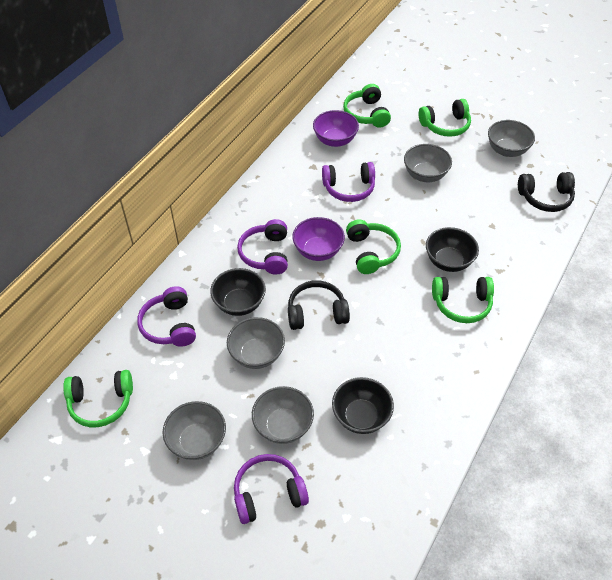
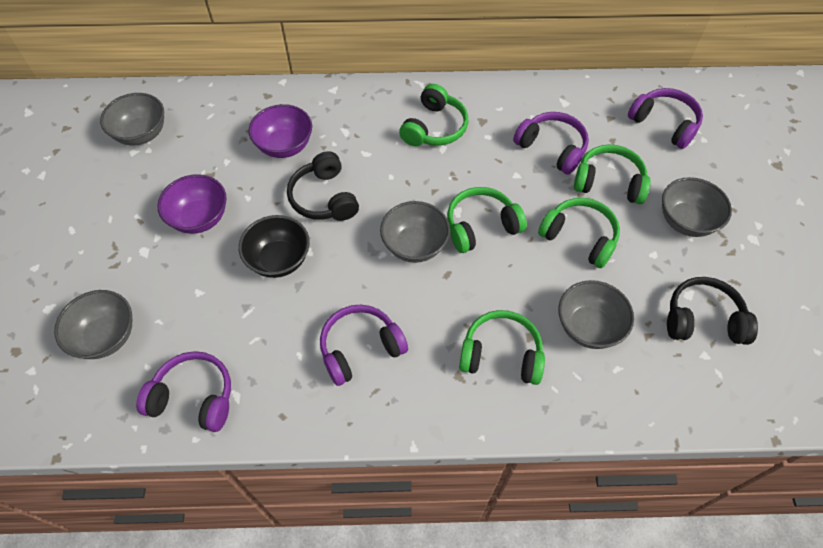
black bowl: [210,268,266,316] [332,377,394,434] [426,227,479,272] = 3 -> [239,215,310,278] = 1

